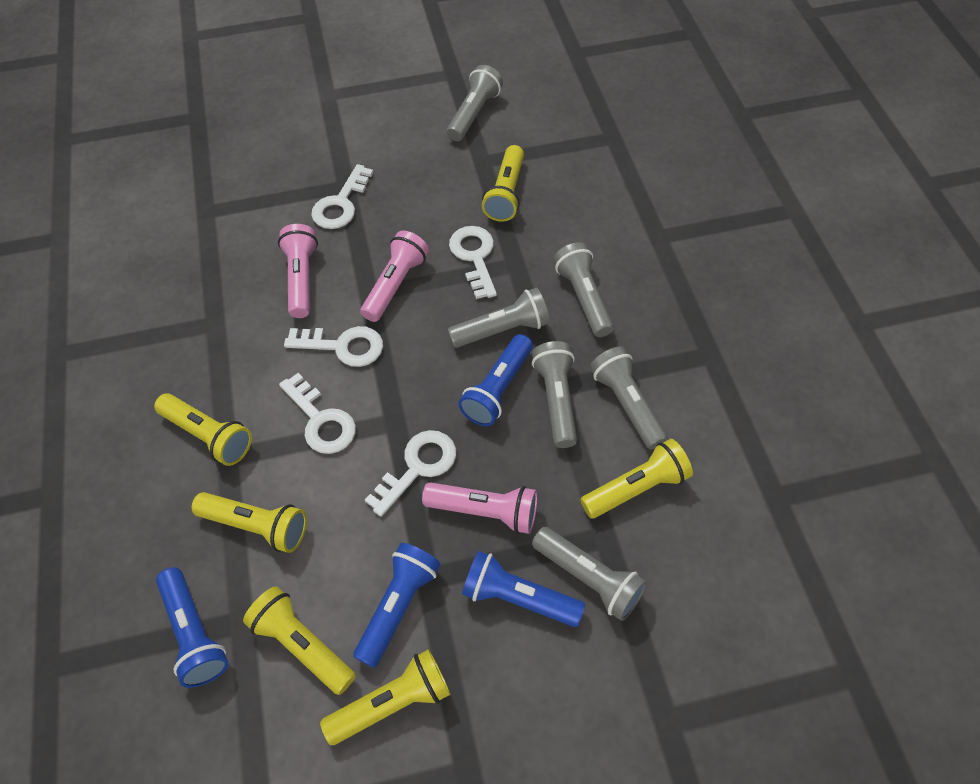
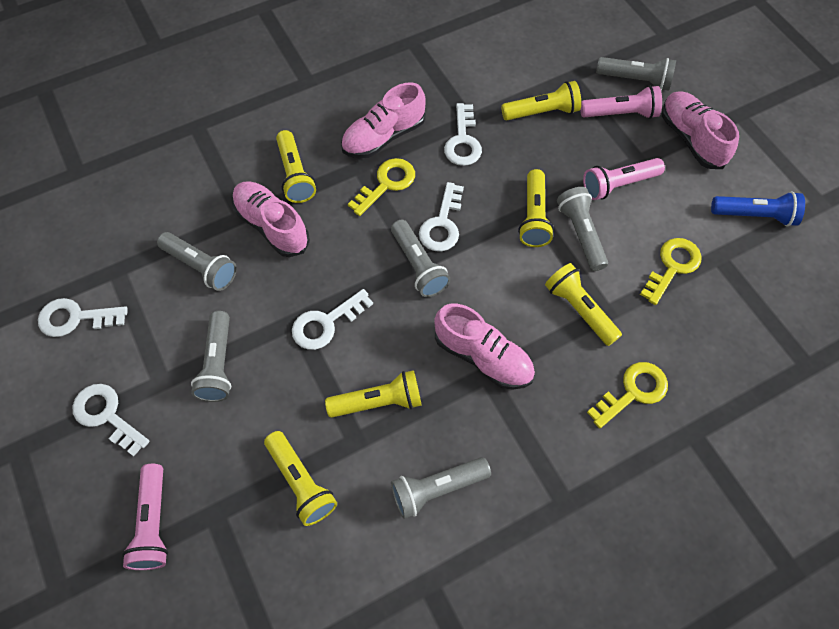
blue flashlight: [156,567,229,688] [353,543,440,668] [458,334,533,426] [462,551,585,627] = 4 -> [711,191,805,226] = 1
pink shoe: none = 0 -> [232,181,310,257] [341,82,426,158] [434,304,535,390] [662,91,739,169] = 4
yellow key: none = 0 -> [348,158,415,216] [587,362,668,429] [640,238,702,305] = 3

